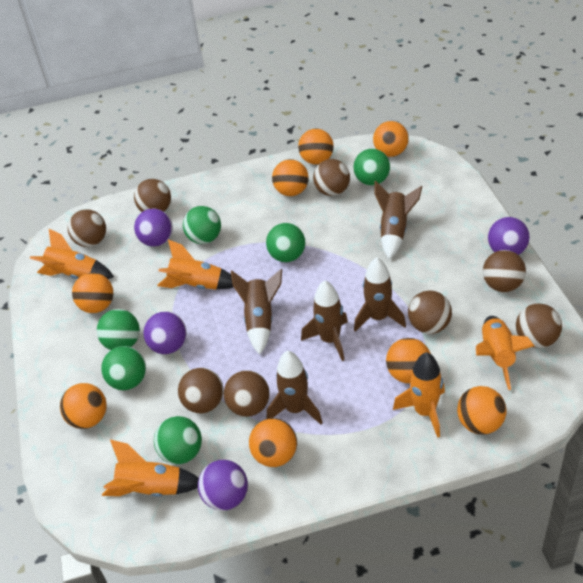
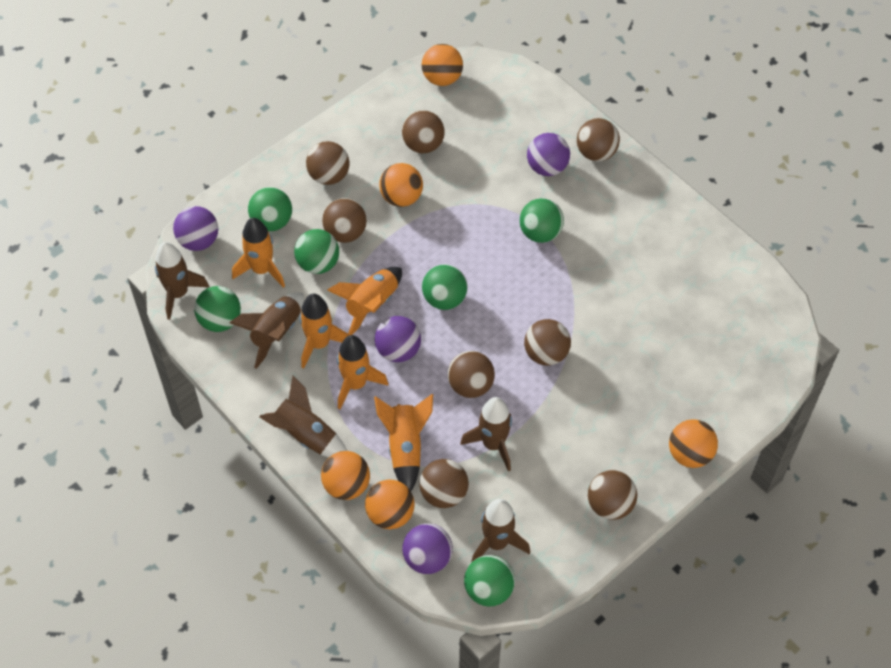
orange ball: [60,383,107,429] [72,273,113,313] [249,418,297,467] [272,159,309,196] [298,129,334,164] [373,121,409,157] [386,338,431,383] [457,386,507,435] = 8 -> [321,451,370,500] [365,479,415,529] [379,163,423,207] [422,44,463,86] [669,419,718,468] = 5

